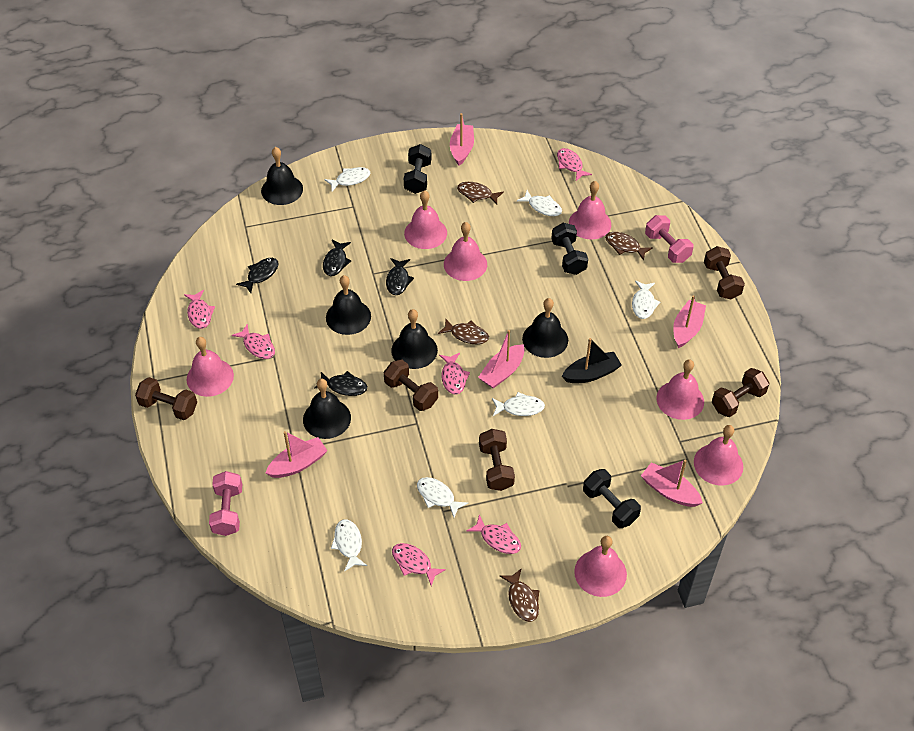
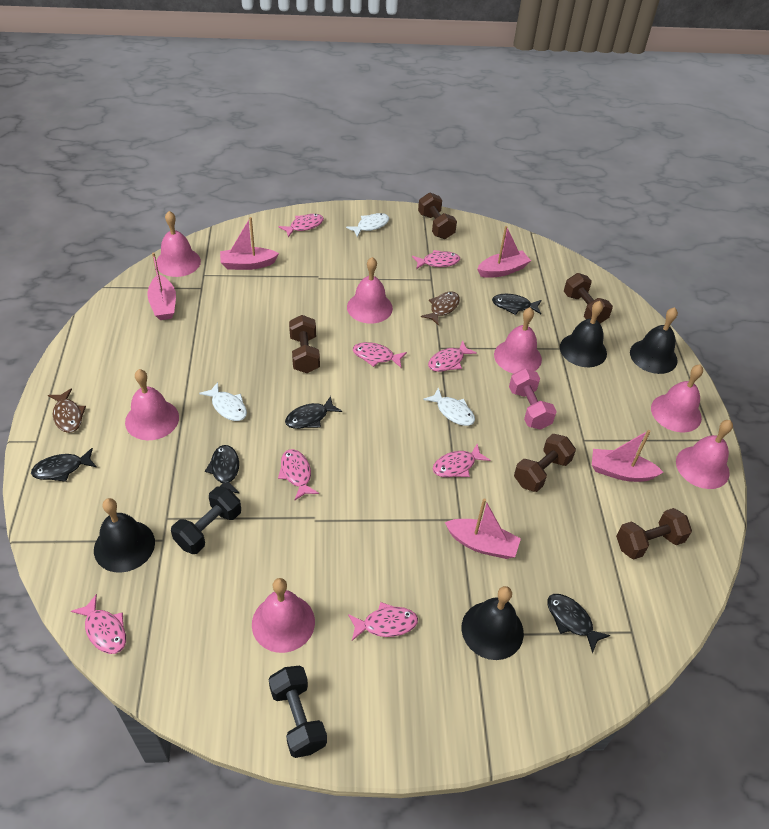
black bell: [261,147,303,205] [303,379,351,439] [326,275,371,335] [391,309,438,369] [522,298,568,358] = 5 -> [94,498,155,573] [462,586,524,660] [560,301,607,367] [630,307,678,374] = 4
black boat: [562,338,622,383] = 1 -> none = 0
black dumbbell: [404,144,431,194] [551,223,588,275] [583,469,641,528] = 3 -> [171,486,241,554] [269,666,327,758] = 2
black fish: [236,258,279,293] [314,371,367,396] [323,240,351,276] [386,258,414,295] = 4 -> [31,448,97,482] [205,445,240,494] [285,396,342,429] [492,294,542,315] [547,594,611,654] = 5
brown fish: [438,318,489,344] [457,182,504,205] [500,568,539,622] [605,232,653,261] = 4 -> [48,388,86,433] [421,292,460,326] = 2
pink dumbbell: [209,471,242,536] [645,215,694,263] = 2 -> [509,368,557,430] = 1
pink fish: [184,290,215,329] [232,324,275,359] [392,543,446,586] [439,353,470,395] [467,514,521,554] [557,148,592,181] = 6 -> [71,594,126,654] [278,214,324,237] [278,449,319,500] [348,602,418,641] [353,342,407,368] [412,250,460,269] [428,340,477,372] [433,444,490,477] = 8
white fish: [324,167,370,191] [331,519,367,572] [417,477,468,518] [492,392,545,416] [517,190,562,216] [632,281,660,319] = 6 -> [199,382,247,421] [346,213,389,237] [423,387,475,426] = 3

